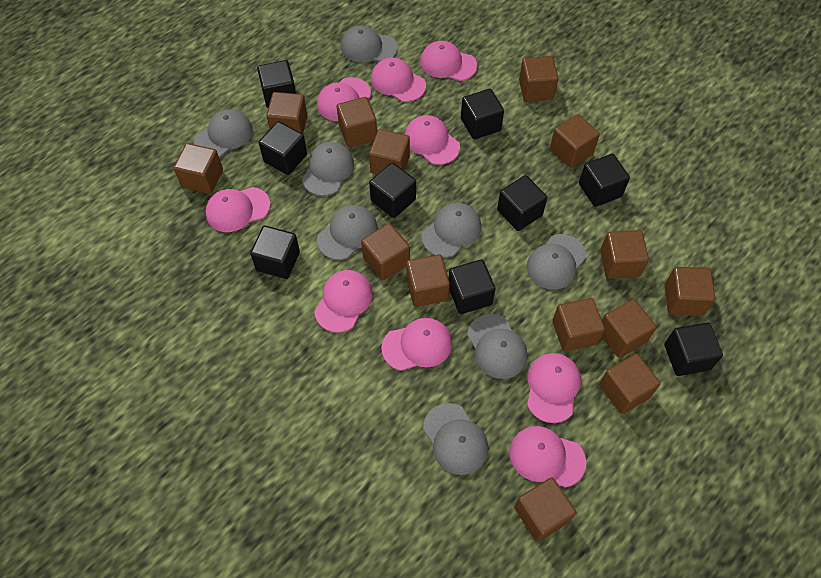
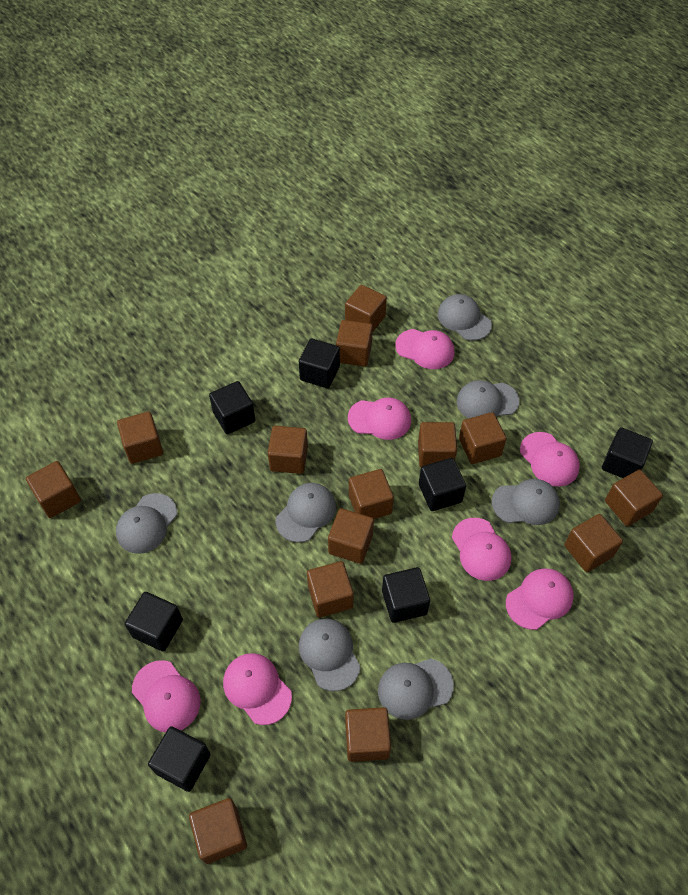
black cube: [250,226,300,279] [257,60,296,108] [259,121,307,175] [369,162,416,218] [449,259,496,314] [461,89,504,139] [497,175,547,231] [579,154,630,207] [664,323,723,376] = 9 -> [125,592,183,652] [148,726,211,792] [209,381,256,434] [299,338,340,388] [382,567,430,623] [419,458,466,511] [602,427,653,478] = 7
grey cap: [194,109,253,157] [302,142,354,196] [317,205,378,260] [341,26,398,62] [422,203,481,258] [423,403,488,475] [467,314,527,379] [527,234,586,290] = 8 -> [116,493,177,554] [276,483,336,543] [299,619,360,691] [378,659,454,720] [438,294,492,341] [457,380,520,419] [492,479,560,525] = 7
pink cap: [205,187,270,232] [314,270,373,332] [317,77,371,121] [371,57,426,102] [381,318,452,371] [405,115,460,165] [420,41,477,81] [509,426,586,487] [527,353,581,423] = 9 -> [132,660,200,733] [223,653,292,725] [348,398,411,440] [395,329,455,369] [452,518,511,581] [506,569,574,630] [520,432,580,487] = 7

